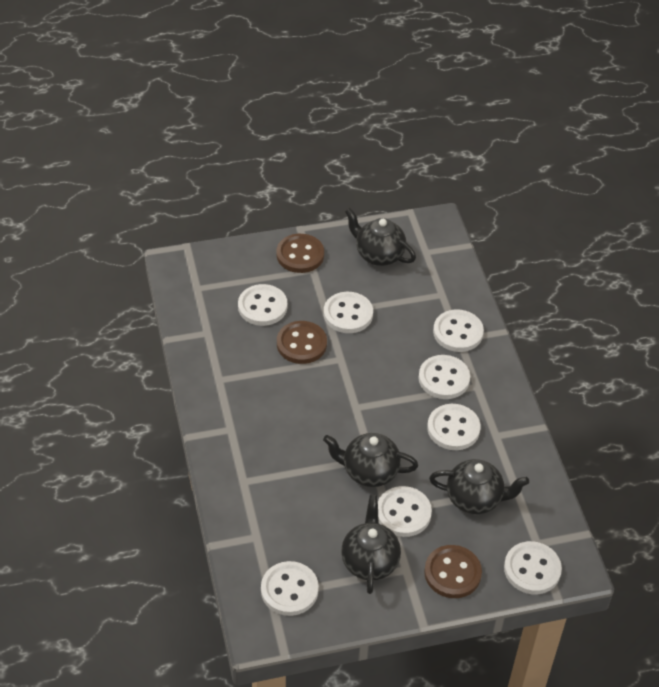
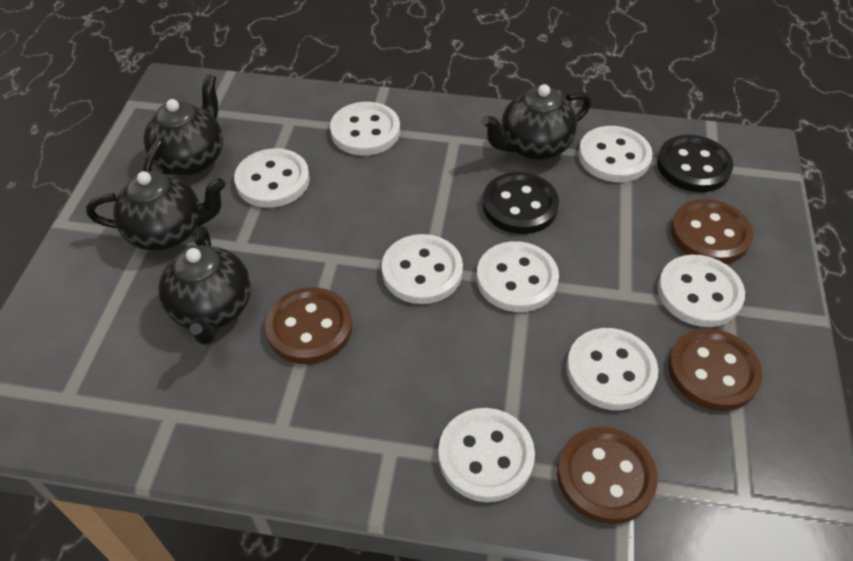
black button: none = 0 -> [482,172,559,234] [657,135,733,192] = 2
brown button: [276,234,324,273] [277,321,327,364] [424,545,482,598] = 3 -> [265,287,352,364] [557,427,658,524] [668,328,763,411] [671,199,753,264] = 4

